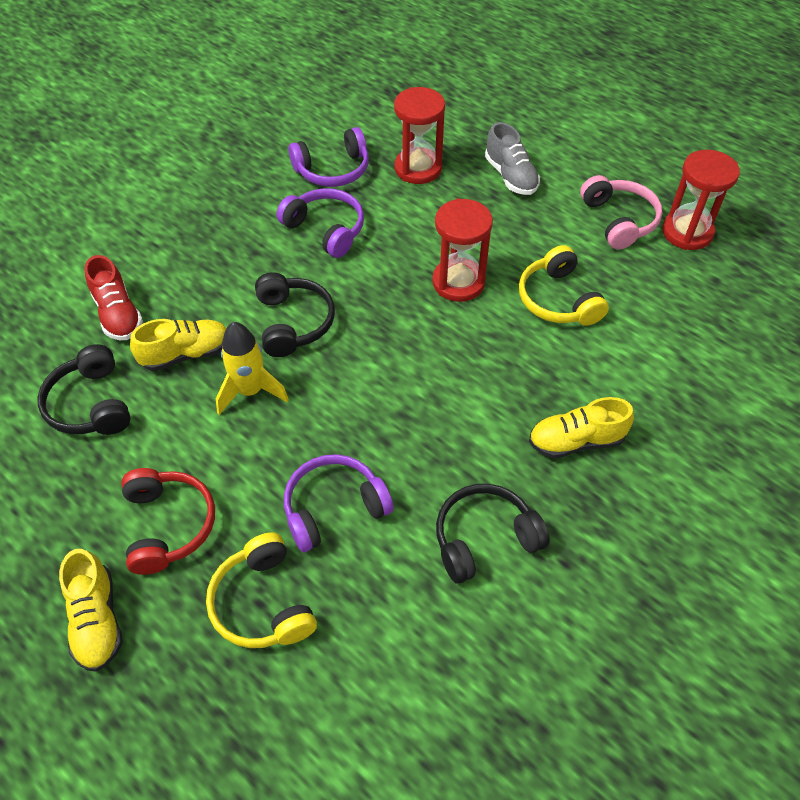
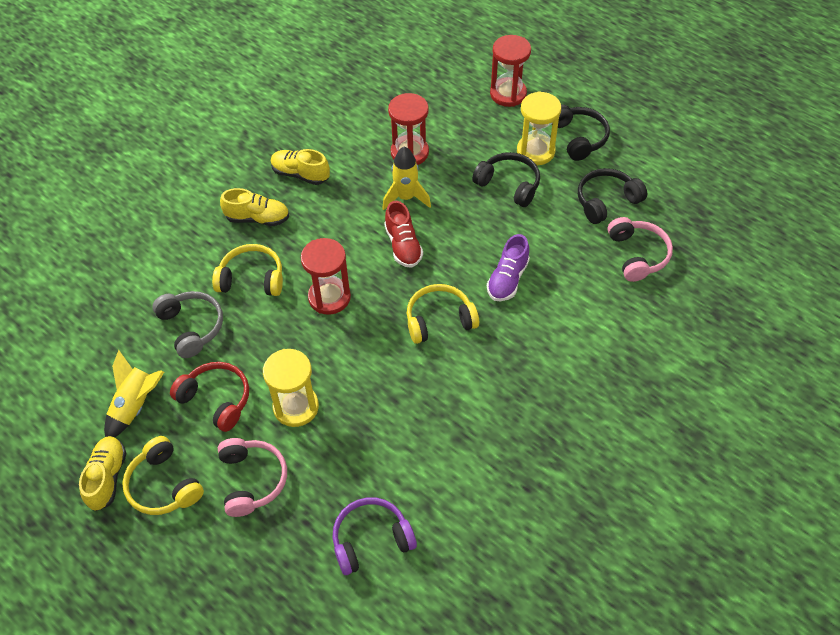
grey headphones: none = 0 -> [153,291,223,358] = 1
grey shoe: [485,122,540,195] = 1 -> none = 0
pink headphones: [580,175,662,250] = 1 -> [218,438,287,517] [608,217,673,282] = 2
purple headphones: [277,188,364,258] [284,454,394,552] [289,127,369,187] = 3 -> [332,497,417,575] = 1
purple shoe: none = 0 -> [487,234,530,301] = 1
yellow headphones: [206,532,317,648] [519,245,609,325] = 2 -> [122,436,204,515] [212,244,283,296] [407,284,479,344] = 3
yellow hourglass: none = 0 -> [263,349,319,427] [517,91,561,165] = 2
yellow rocket: [216,322,289,415] = 1 -> [104,350,164,437] [382,146,431,210] = 2

